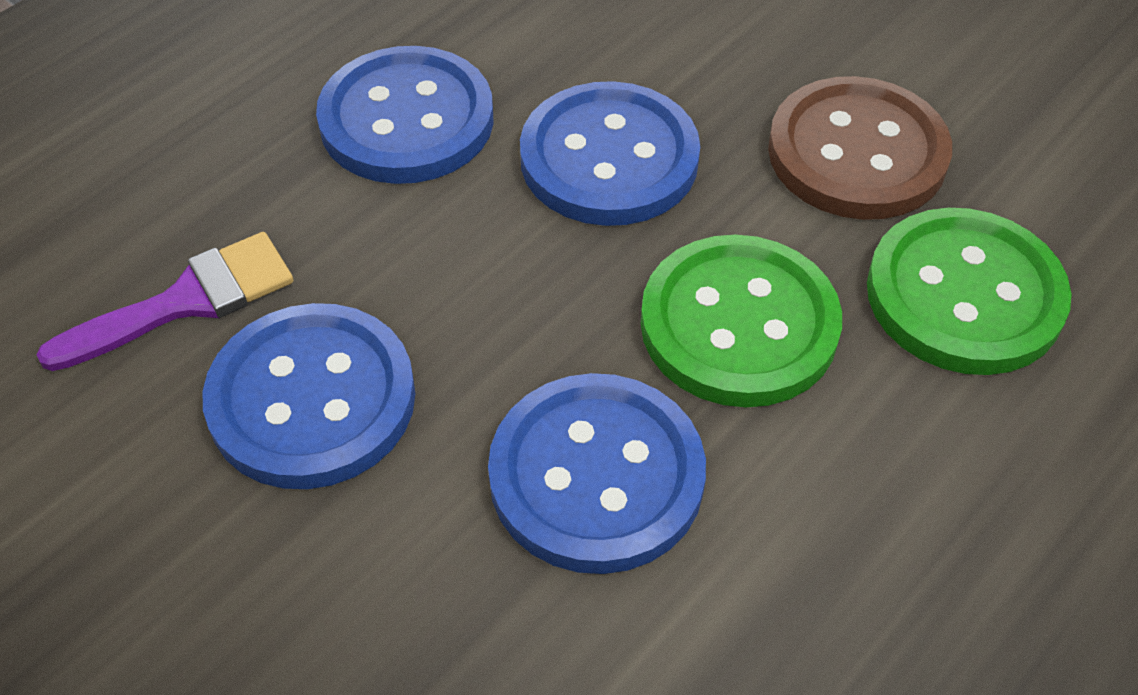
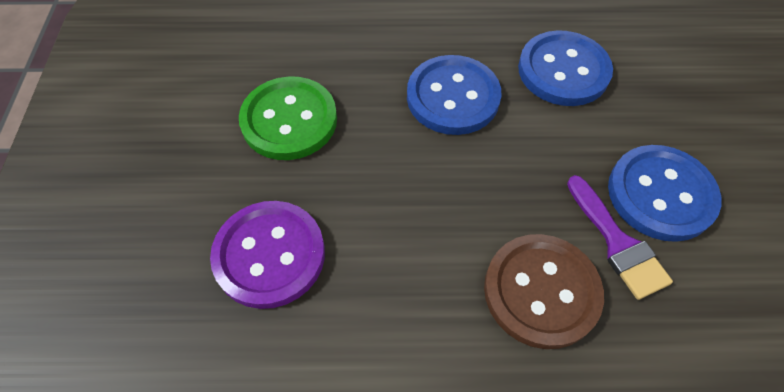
blue button: [202,303,415,489] [316,46,494,184] [488,373,706,574] [520,81,700,226] = 4 -> [407,55,502,135] [518,30,613,106] [608,145,721,242] = 3
green button: [641,235,842,407] [867,208,1072,375] = 2 -> [239,76,337,160] = 1
purple button: none = 0 -> [210,201,325,309] = 1

